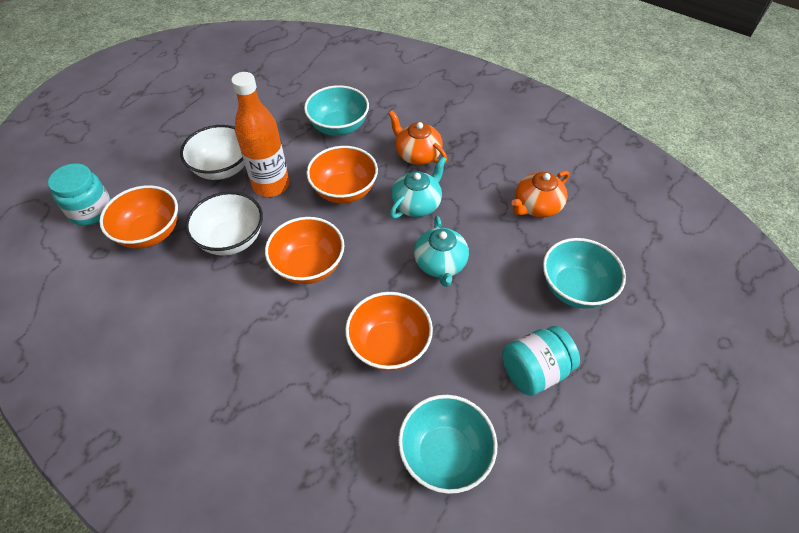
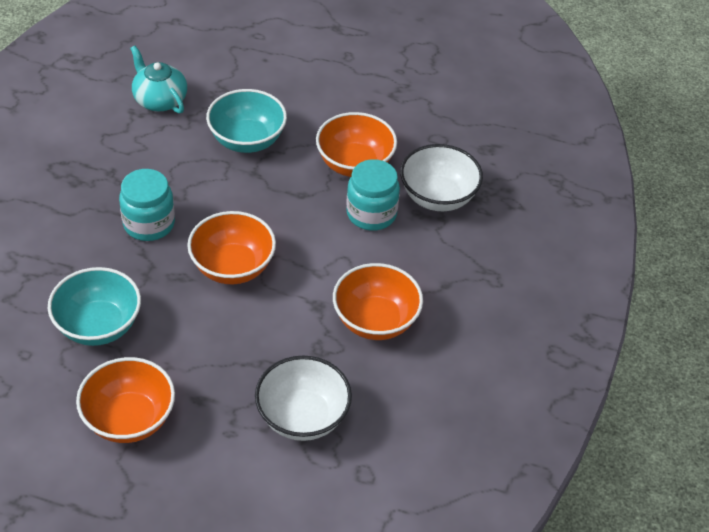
orange bottle: [231,72,289,197] = 1 -> none = 0
orange teapot: [388,110,447,165] [511,171,569,218] = 2 -> none = 0
turquoise bowl: [304,85,369,136] [398,395,497,494] [543,238,626,309] = 3 -> [48,267,141,346] [206,89,287,153] = 2
turquoise teapot: [390,156,446,219] [414,216,469,287] = 2 -> [130,46,187,114] = 1

